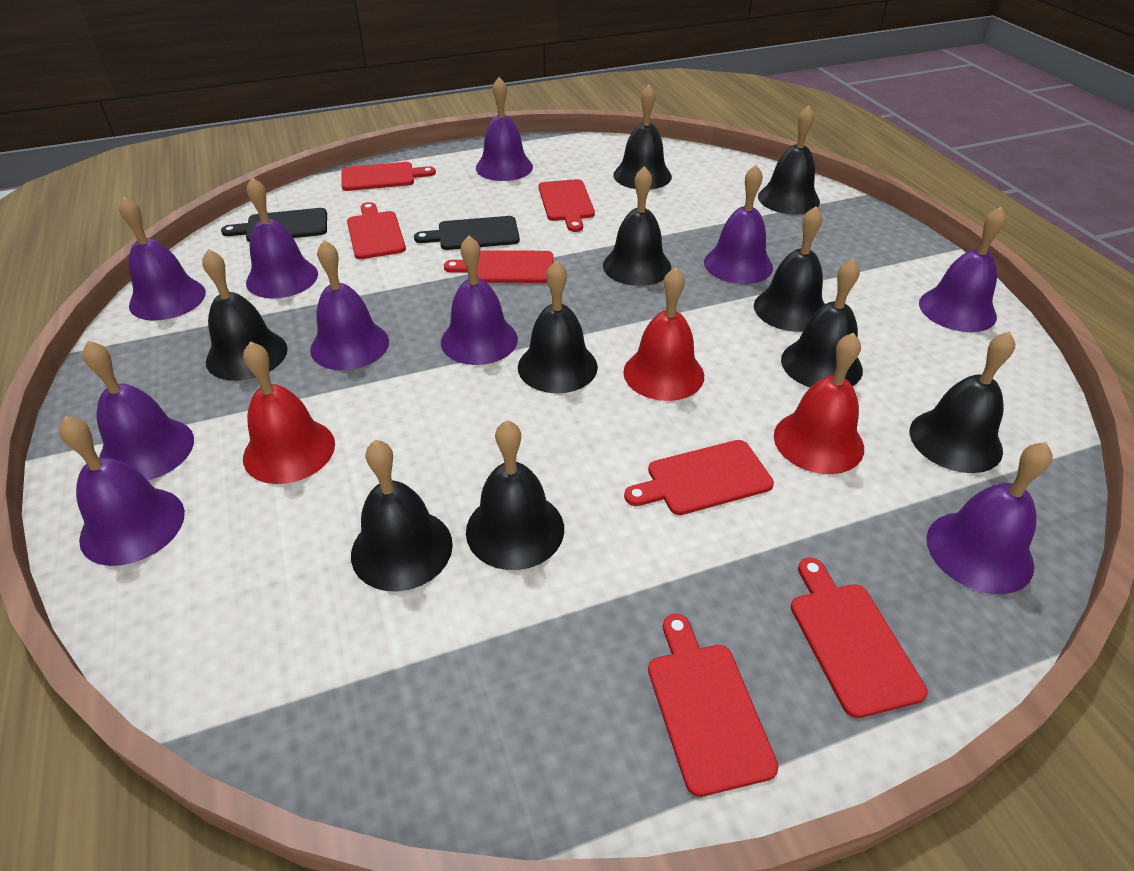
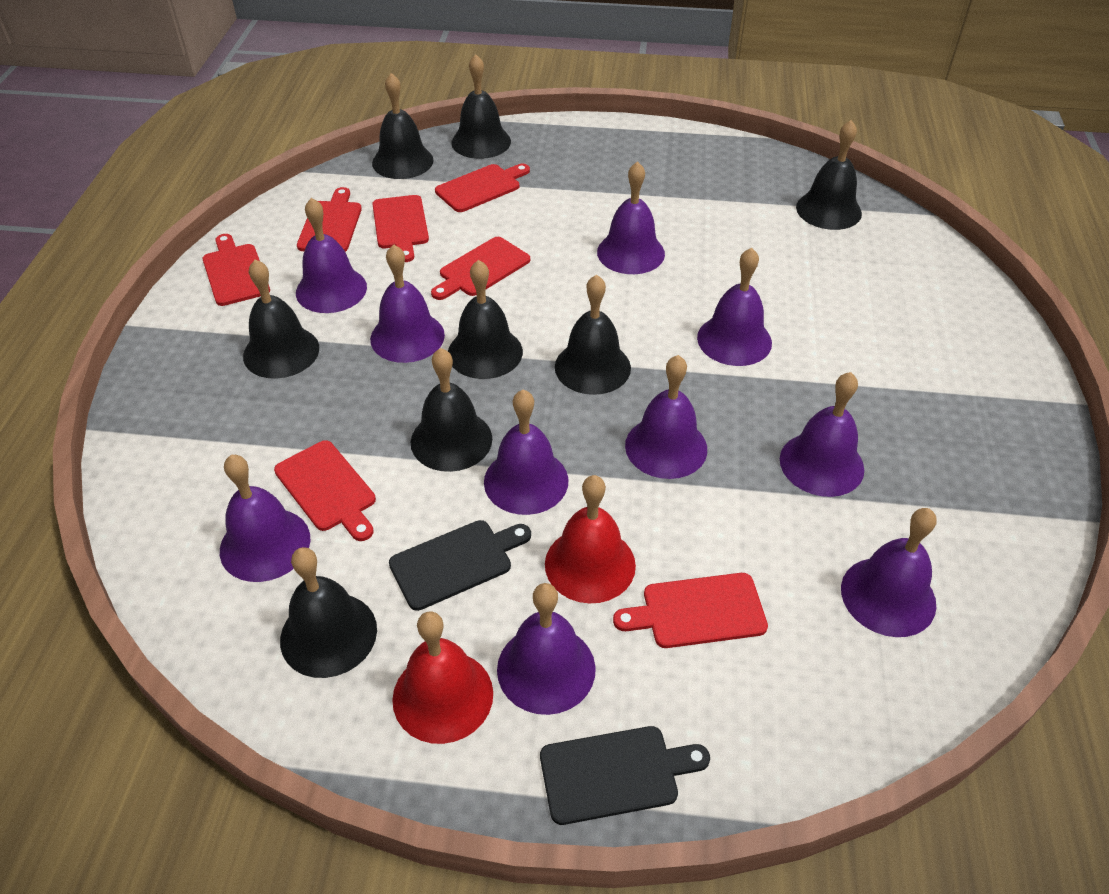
black bell: [202,249,288,381] [351,440,453,592] [466,420,564,570] [518,260,598,393] [603,166,671,286] [613,84,672,190] [754,206,825,332] [758,105,820,214] [781,258,863,388] [910,331,1015,473] = 10 -> [243,259,319,379] [280,547,377,678] [372,73,434,179] [411,348,492,472] [448,260,523,379] [451,54,511,159] [555,274,631,395] [796,120,862,230] = 8
red bell: [243,341,335,484] [623,267,704,401] [774,333,864,474] = 3 -> [392,611,493,744] [545,475,636,604] = 2

